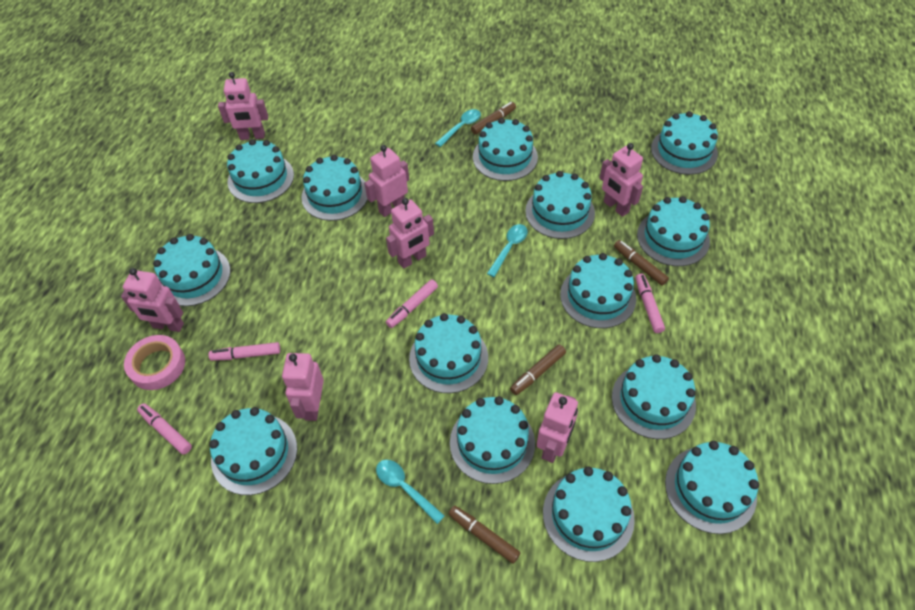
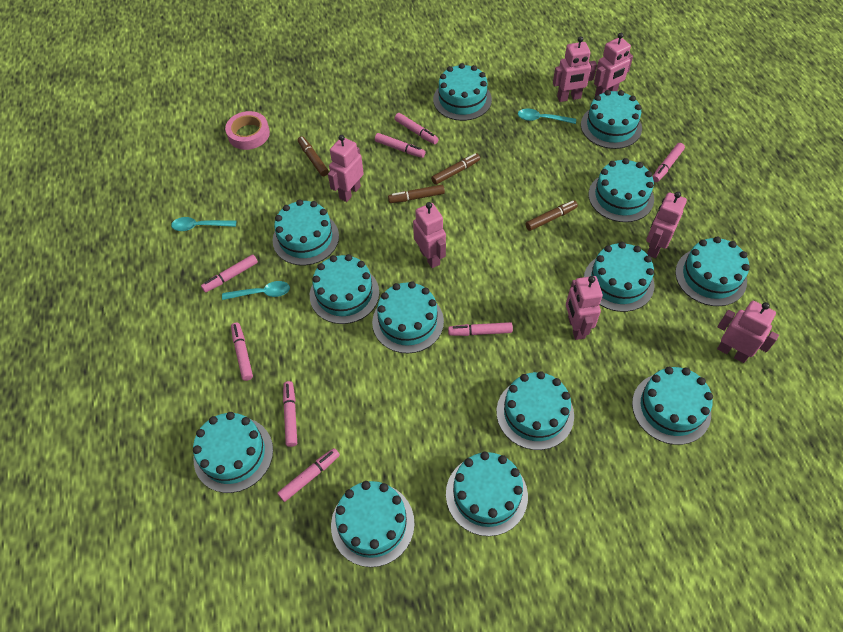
pink marker: [137,403,192,455] [209,342,280,361] [386,279,438,328] [635,274,665,333] = 4 -> [201,254,258,292] [231,323,253,381] [278,448,340,502] [283,381,297,447] [375,133,425,158] [394,113,439,144] [448,322,513,336] [652,143,685,182] = 8
turquoise cake: [153,234,230,306] [209,407,297,495] [227,139,294,203] [301,155,368,221] [409,313,488,393] [450,396,535,484] [473,118,538,181] [525,171,595,239] [543,467,635,562] [560,253,636,328] [612,354,696,439] [637,196,710,266] [651,111,718,175] [665,441,759,534] = 14 -> [193,412,273,493] [273,199,339,265] [310,254,379,324] [331,481,415,567] [372,281,444,353] [433,63,492,121] [446,451,528,536] [496,371,574,450] [581,90,642,149] [584,242,655,312] [589,158,654,222] [632,367,713,445] [675,236,750,306] = 13

